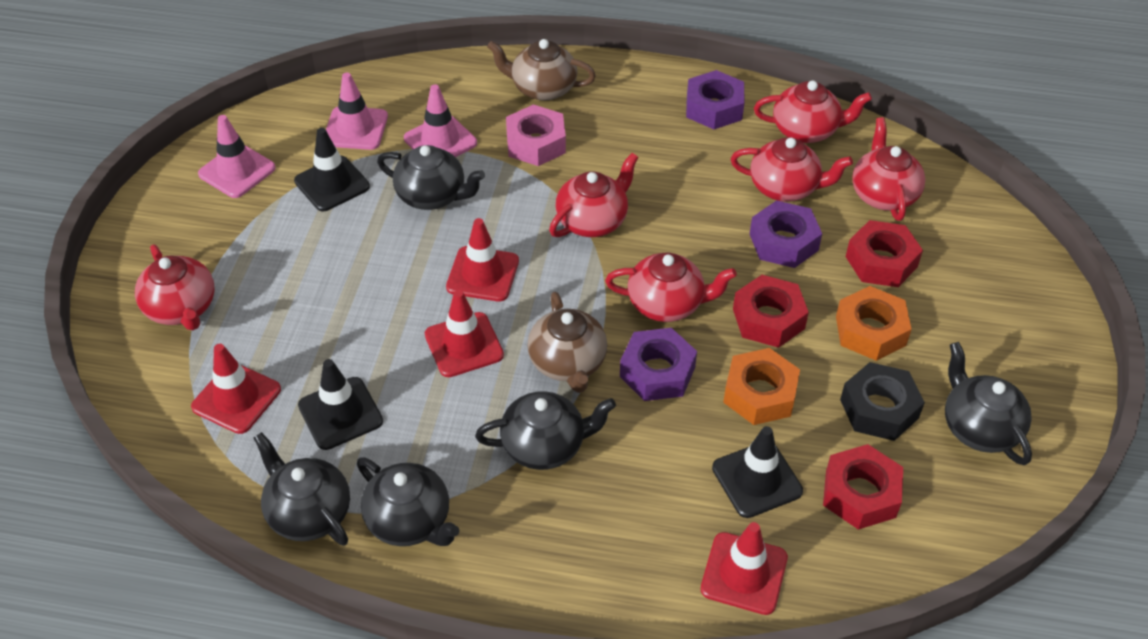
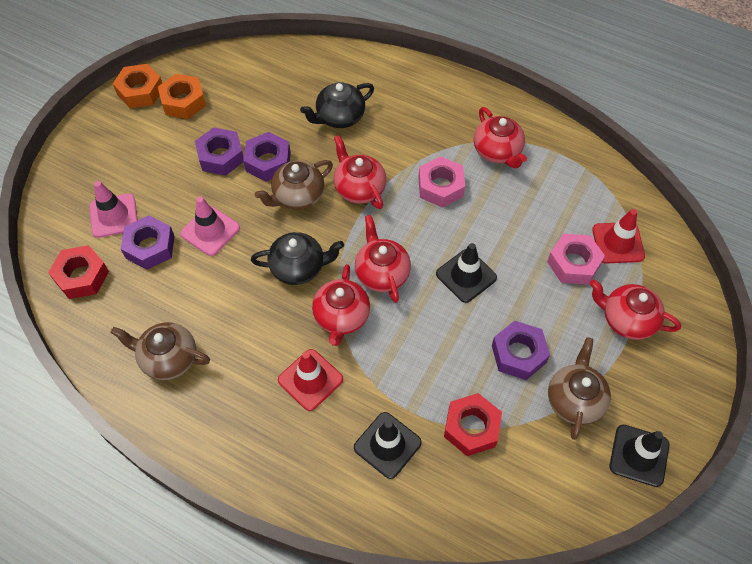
black nut: [840,362,925,441] = 1 -> none = 0
black teapot: [254,432,350,545] [357,457,460,546] [377,145,485,210] [475,391,616,470] [945,342,1032,465] = 5 -> [251,232,344,285] [300,82,374,128] = 2
brown teapot: [487,39,596,101] [527,292,607,393] = 2 -> [111,322,210,380] [255,160,333,210] [548,337,611,440] = 3
pink nut: [506,104,566,166] = 1 -> [418,156,465,208] [547,234,605,285] = 2
pink traffic cone: [198,115,276,198] [326,73,388,150] [404,85,477,157] = 3 -> [89,181,138,238] [180,196,240,256] = 2
purple nut: [620,328,697,401] [686,70,744,129] [750,200,822,268] = 3 -> [121,215,175,270] [195,127,244,176] [243,132,291,182] [492,321,550,380] = 4
red nut: [733,275,809,348] [823,444,903,530] [846,220,923,287] = 3 -> [48,245,109,299] [444,393,502,456] = 2
red teapot: [135,244,215,330] [549,153,639,237] [605,253,737,322] [731,137,853,202] [754,81,872,143] [852,117,925,221] = 6 -> [312,264,370,346] [334,135,386,209] [355,215,411,303] [474,107,527,168] [590,279,681,340] = 5
red traffic cone: [191,344,281,434] [425,290,504,377] [446,218,519,301] [701,522,788,615] = 4 -> [278,349,343,411] [592,209,645,263] = 2

